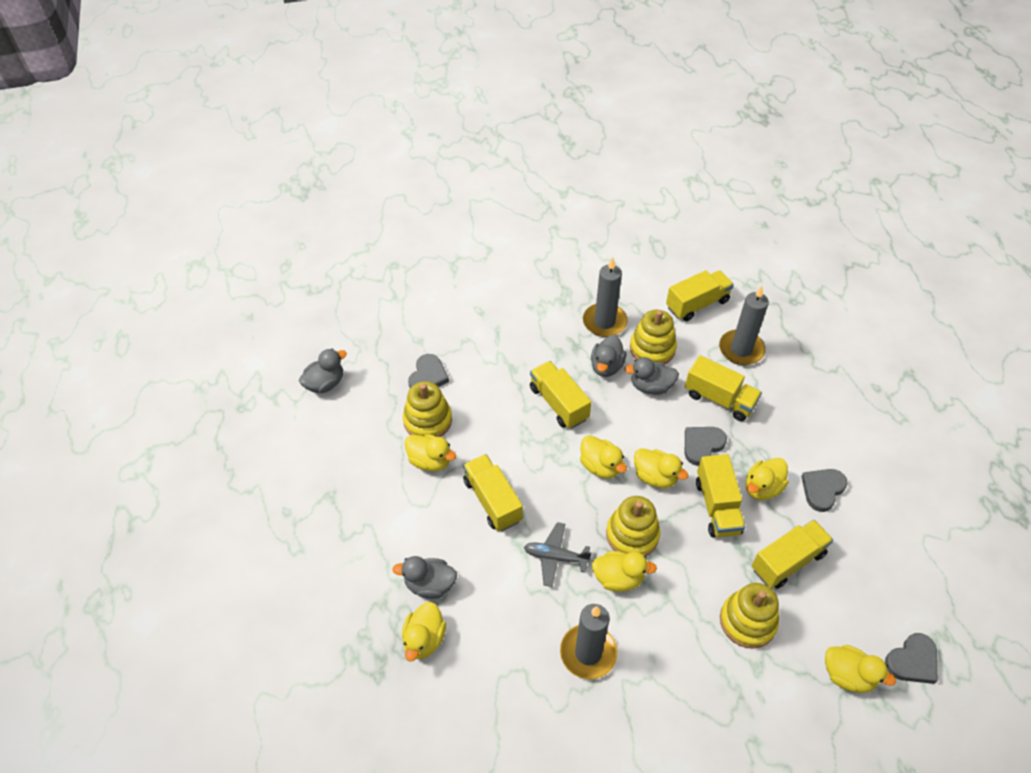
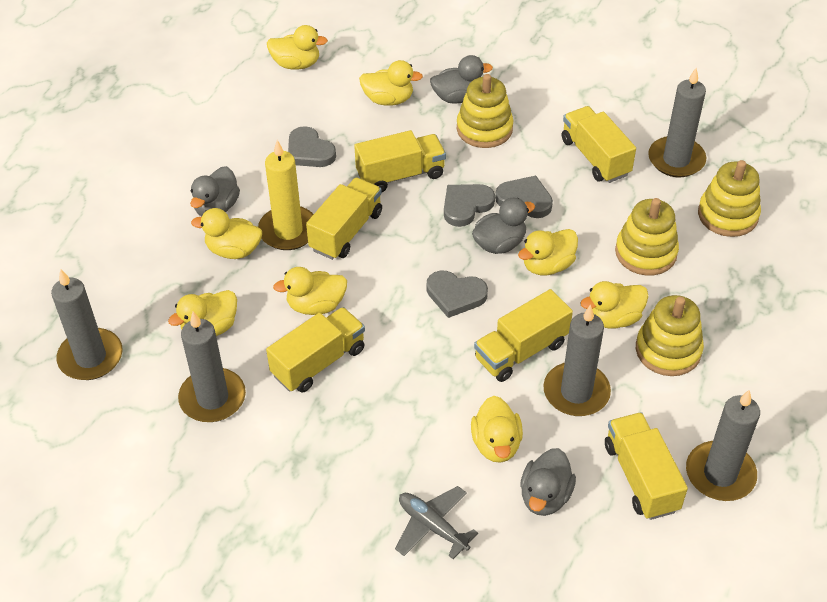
grey candle: [560,604,617,680] [583,257,627,337] [719,286,769,365] = 3 -> [51,269,123,380] [178,312,246,422] [543,305,611,416] [648,68,706,177] [686,390,760,501] = 5
yellow candle: none = 0 -> [258,140,314,250] = 1
yellow duck: [402,602,446,661] [405,434,456,472] [580,435,627,479] [592,551,657,592] [634,448,688,488] [746,458,789,500] [825,645,896,693] = 7 -> [168,290,237,336] [191,208,262,259] [267,25,328,70] [273,267,347,315] [359,60,423,106] [471,396,523,463] [518,229,578,275] [580,281,648,329] = 8

